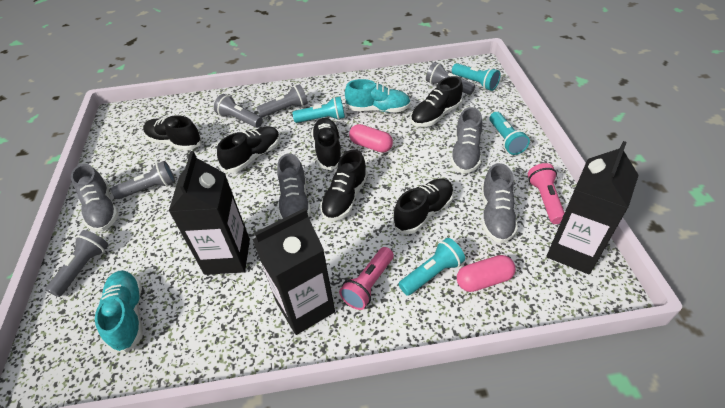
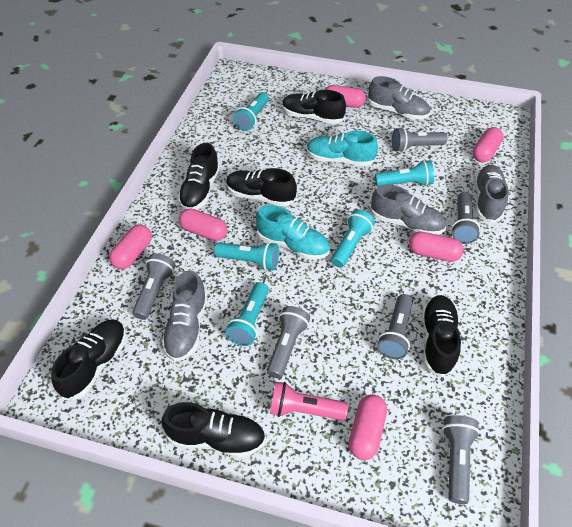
black carton: [169,151,250,275] [252,208,335,335] [546,141,639,274] = 3 -> none = 0
grey flashlight: [45,230,108,297] [111,161,175,199] [214,94,263,128] [257,84,308,117] [426,62,475,95] = 5 -> [132,253,175,320] [267,306,310,378] [377,294,413,359] [392,127,447,152] [442,415,480,504] [451,192,480,244] = 6
pink capsule: [349,124,393,153] [457,255,516,292] = 2 -> [109,225,152,269] [179,208,227,241] [325,85,366,108] [349,394,387,460] [409,232,464,262] [473,127,504,162] = 6
pink flashlight: [339,247,394,310] [528,163,564,224] = 2 -> [270,382,348,421] = 1
turquoise flashlight: [293,97,345,123] [399,238,465,296] [452,63,500,91] [490,112,530,155] = 4 -> [214,242,279,271] [225,282,269,346] [233,92,269,131] [331,209,375,268] [375,160,434,186] = 5

